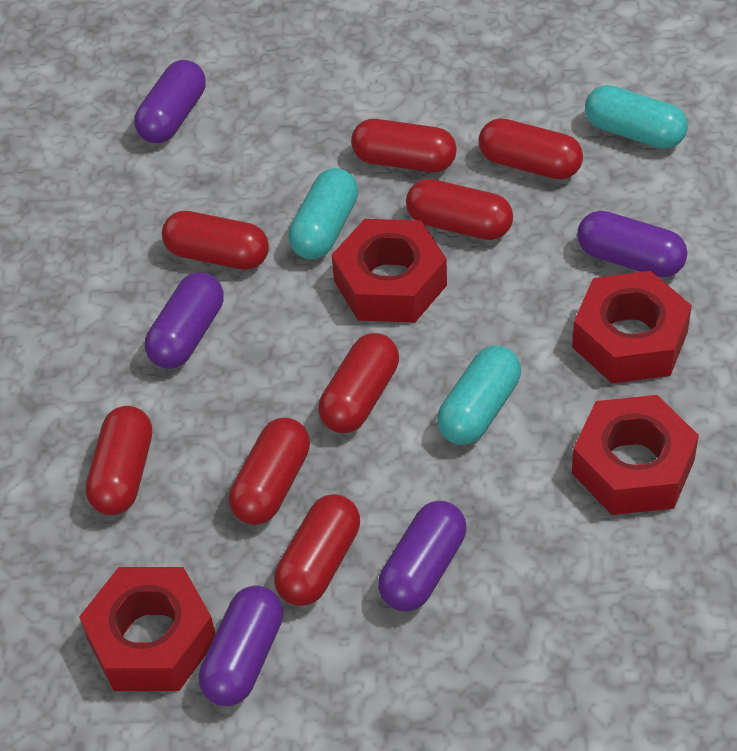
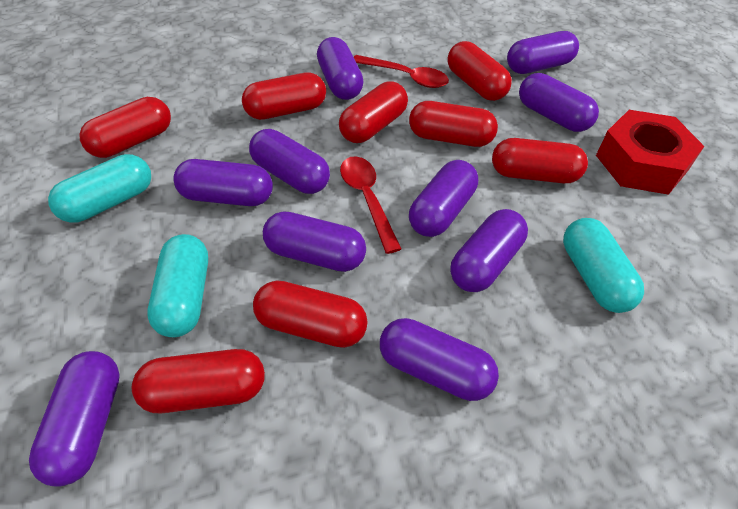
purple capsule: [134,60,206,143] [145,272,224,369] [199,585,283,706] [378,501,466,612] [577,211,687,277] = 5 -> [29,351,120,487] [173,159,273,206] [249,129,330,194] [263,211,366,272] [317,37,363,100] [380,318,499,401] [409,160,478,237] [450,209,528,292] [507,31,579,74] [519,73,599,132] = 10
red nut: [79,567,215,691] [332,219,447,323] [572,271,692,384] [572,395,699,515] = 4 -> [596,110,705,195] = 1
red spoon: none = 0 -> [340,156,401,254] [354,55,449,88] = 2

